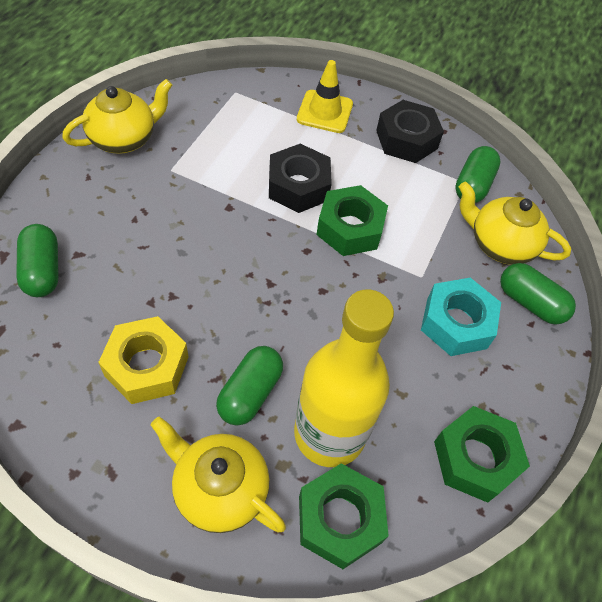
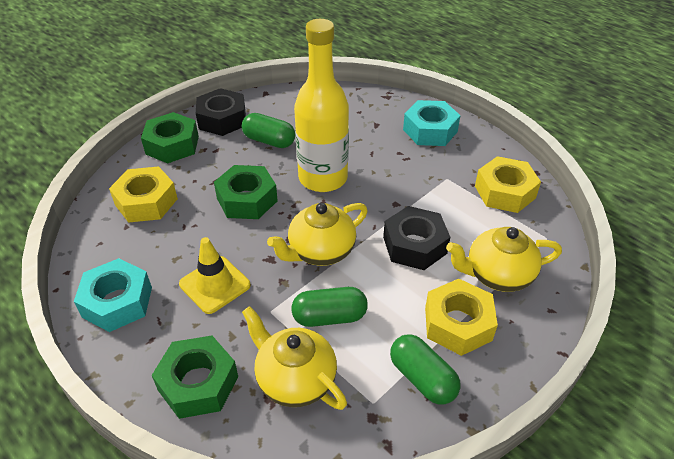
green capsule: [16,224,59,297] [216,346,283,426] [455,146,501,203] [500,263,576,325] = 4 -> [242,113,295,148] [291,287,368,327] [390,334,460,405] = 3
turquoise nut: [421,278,501,356] = 1 -> [74,258,152,332] [403,100,460,146] = 2
yellow nut: [98,316,188,404] = 1 -> [109,166,178,223] [425,279,498,356] [475,156,541,213] = 3

